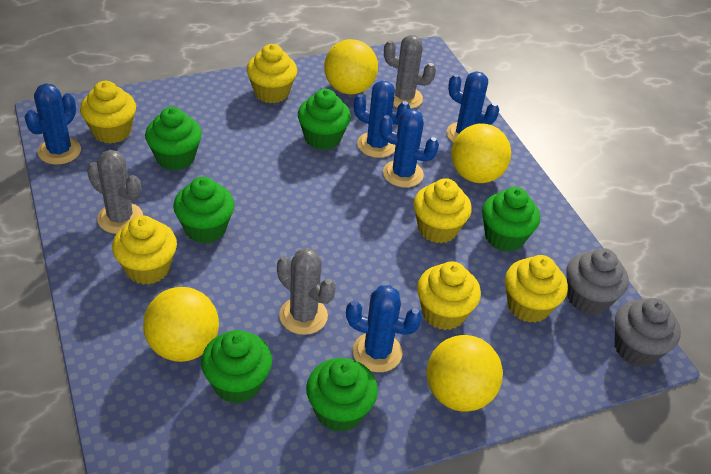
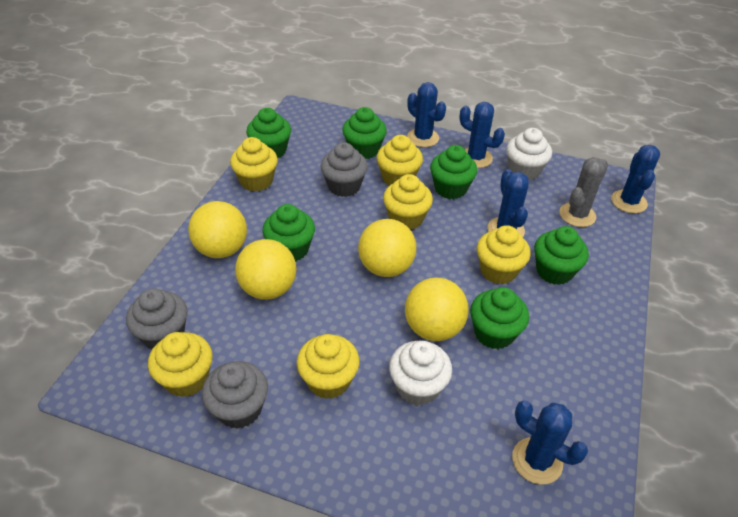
grey cactus: [87,150,143,234] [277,248,336,335] [384,35,436,109] = 3 -> [559,157,608,227] = 1
grey cupcake: [566,248,629,315] [615,298,681,367] = 2 -> [126,289,188,349] [202,361,268,429] [321,142,368,197] = 3
white cupcake: none = 0 -> [389,341,452,406] [506,128,552,180] = 2

